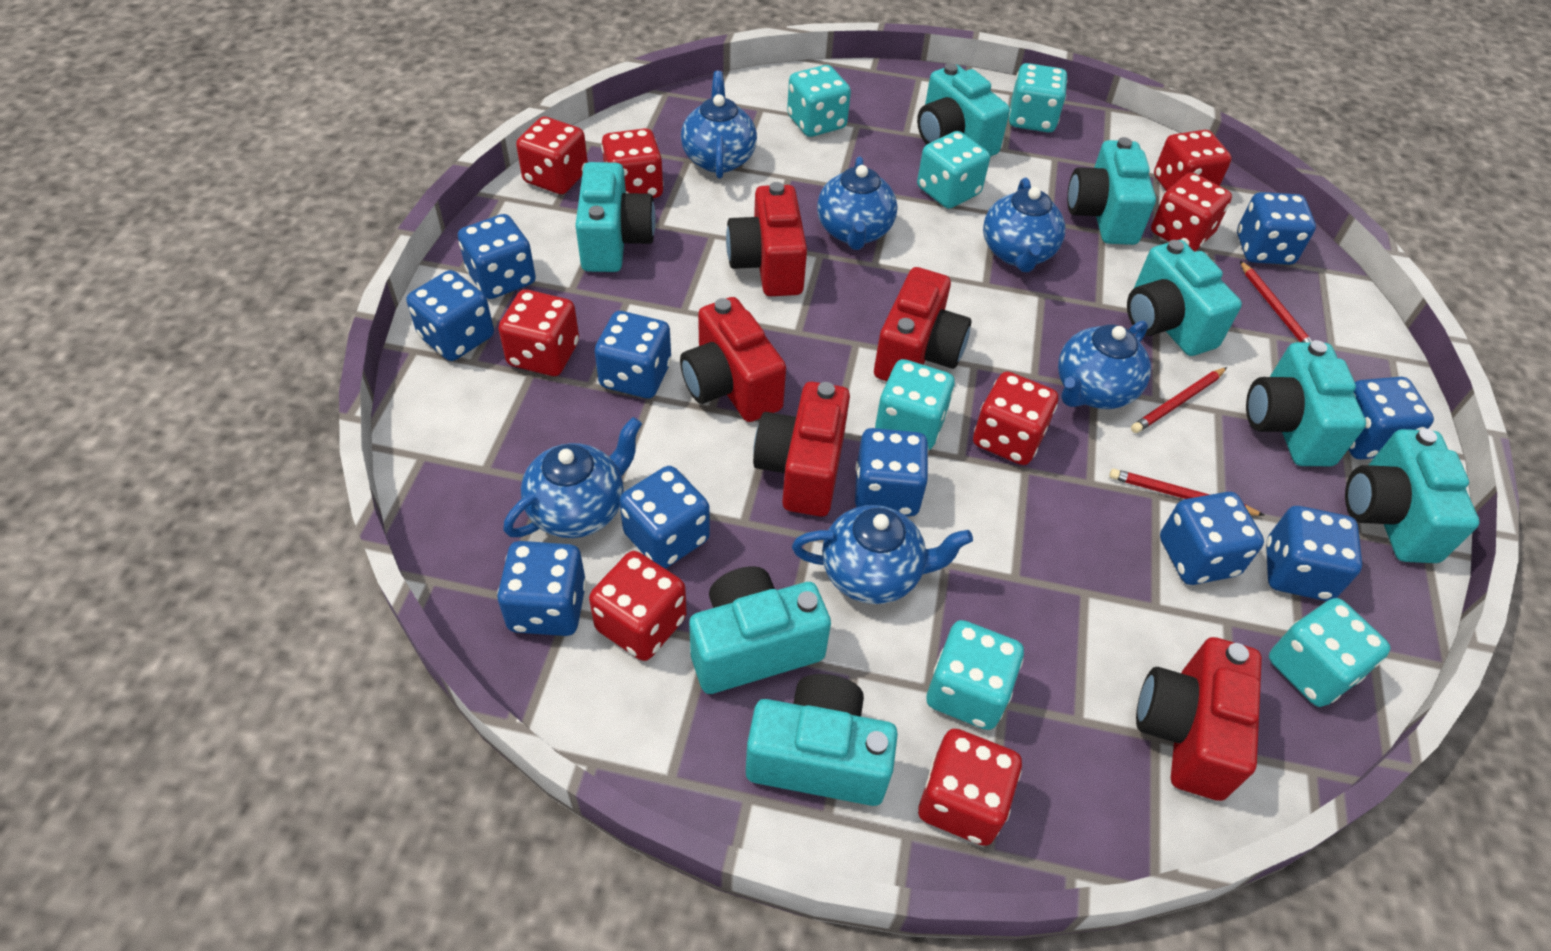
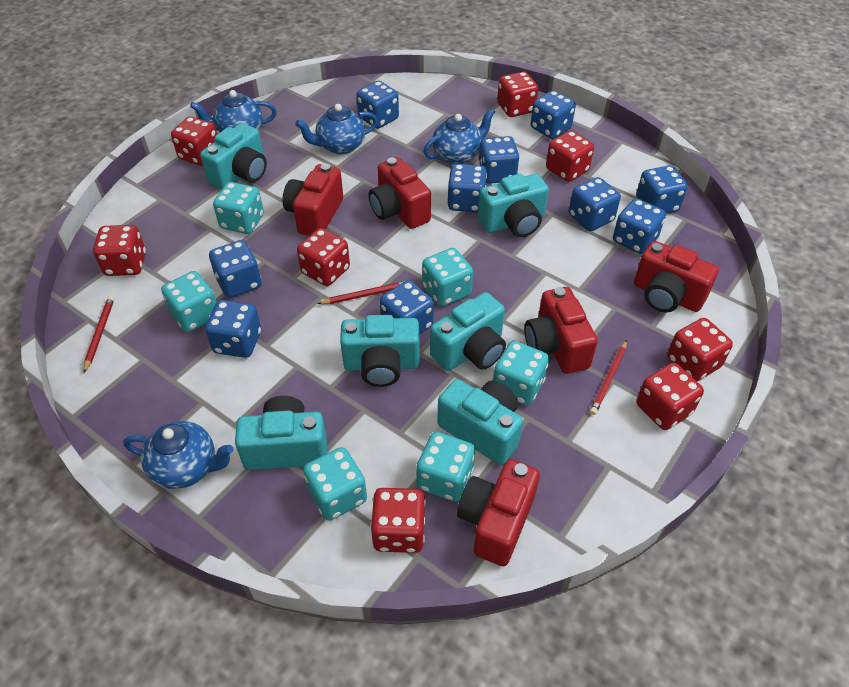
blue teapot: [503,417,642,538] [681,71,757,179] [792,505,973,604] [817,156,897,250] [983,177,1065,272] [1058,321,1151,409] = 6 -> [123,421,234,489] [190,90,277,132] [295,104,378,154] [423,108,495,164] = 4
turquoise camera: [575,162,656,272] [689,566,831,694] [746,674,898,806] [917,63,1010,157] [1067,137,1156,245] [1127,240,1242,356] [1246,340,1366,466] [1345,428,1480,563] = 8 -> [200,123,267,190] [235,396,327,470] [340,315,420,387] [430,292,506,371] [437,379,523,465] [478,174,549,237] = 6

